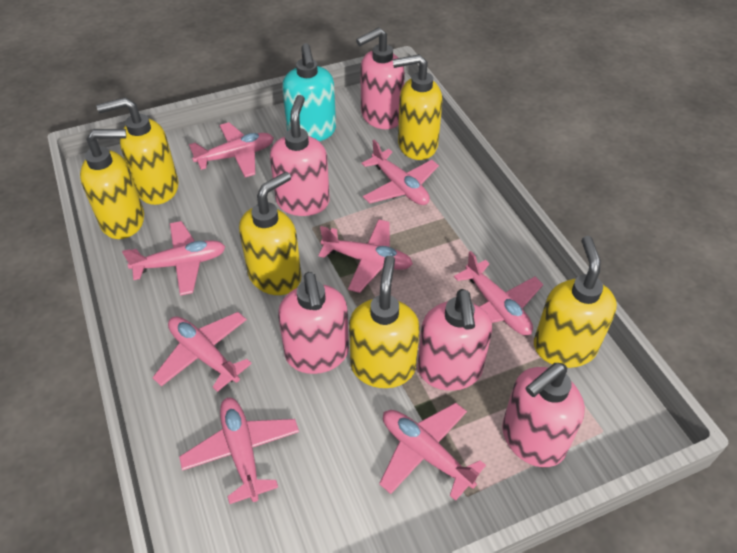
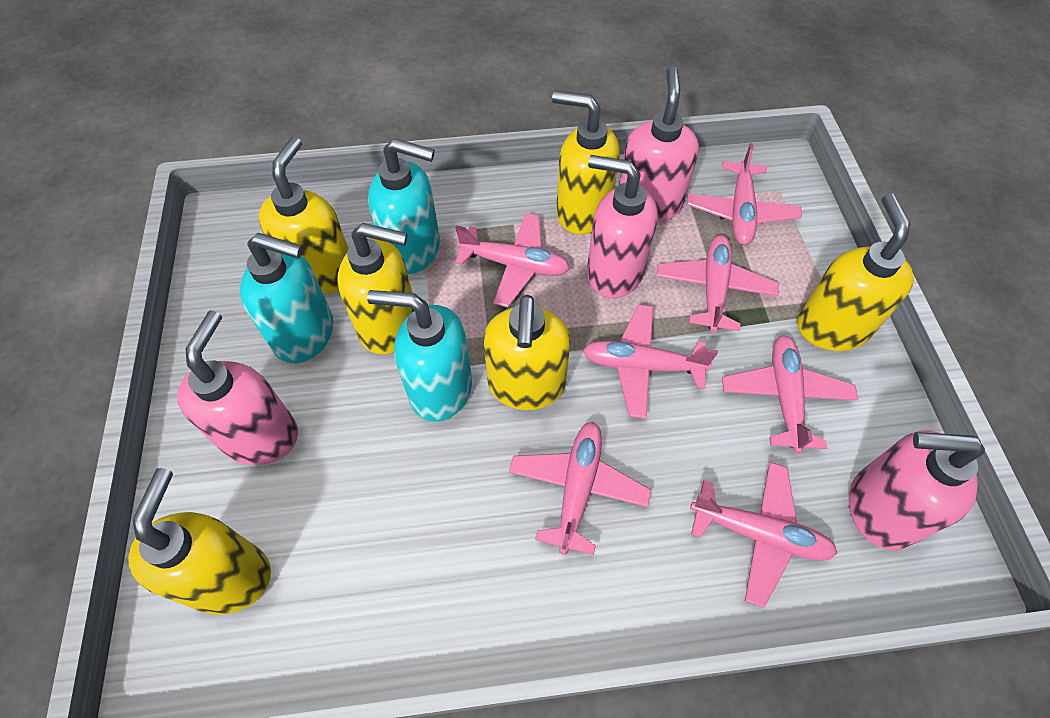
pink plane: [122,221,225,296] [152,312,252,392] [179,398,299,504] [189,122,274,177] [318,219,413,293] [362,140,439,205] [379,403,486,501] [454,251,543,335] = 8 -> [455,213,570,307] [509,422,651,555] [583,305,718,419] [656,235,779,333] [687,143,802,245] [690,462,837,608] [722,335,858,454] = 7
pink soap dispenser: [270,95,330,216] [278,272,349,374] [356,27,405,129] [418,289,492,391] [502,363,585,467] = 5 -> [177,310,298,465] [587,155,658,298] [619,66,699,223] [849,430,985,550] = 4
turquoise soap dispenser: [282,43,336,141] = 1 -> [240,233,333,363] [367,290,472,422] [368,138,440,274] = 3

